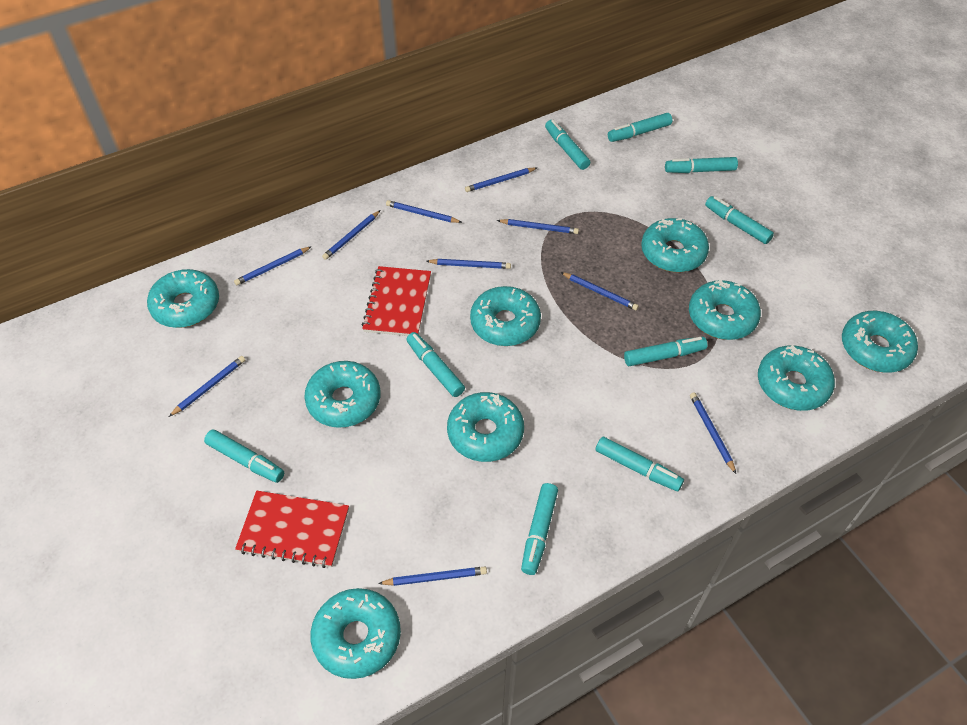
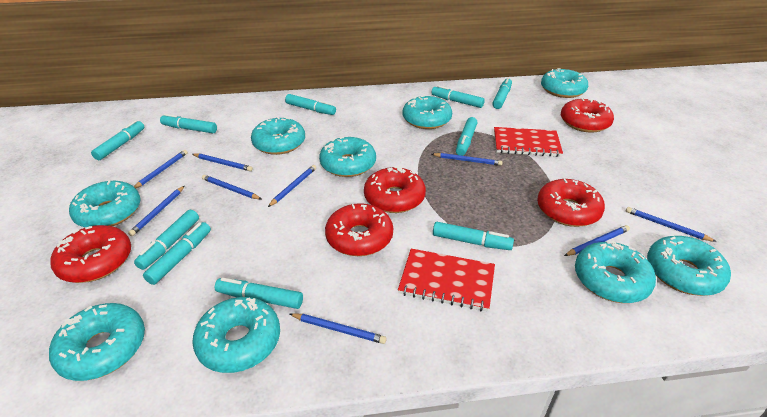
blue pencil: [169,356,245,417] [234,246,312,285] [322,210,381,260] [378,566,487,586] [386,200,462,223] [427,259,511,269] [465,167,537,192] [497,219,579,234] [561,272,639,310] [690,393,736,474] = 10 -> [128,186,185,236] [134,150,188,188] [192,154,253,171] [202,175,261,199] [268,165,316,207] [290,313,387,344] [432,153,503,166] [564,225,630,256] [626,207,717,242] = 9
red donut: none = 0 -> [50,225,131,283] [325,203,393,256] [364,166,426,213] [537,179,605,227] [561,98,614,133] = 5
turquoise marker: [204,430,284,483] [406,332,465,397] [521,483,558,575] [545,120,590,170] [596,437,684,491] [608,113,672,142] [624,337,707,366] [665,157,738,173] [705,196,774,244] = 9 -> [91,120,144,160] [134,210,199,270] [143,222,211,285] [160,114,217,133] [215,278,303,309] [285,94,336,115] [431,85,485,108] [433,222,514,250] [456,117,477,156] [492,77,512,109] = 10

